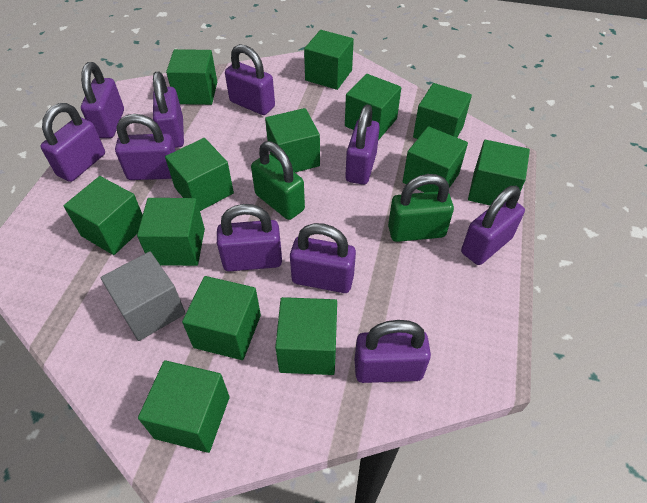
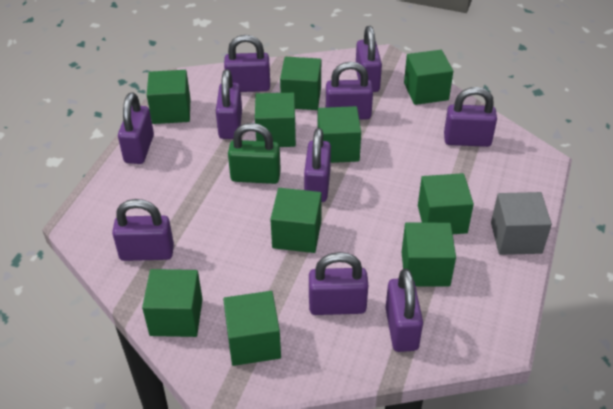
green cube: [64,176,143,255] [137,198,205,266] [138,360,230,453] [165,138,234,211] [166,49,217,105] [182,276,261,360] [265,108,320,172] [275,297,337,375] [304,30,354,90] [345,74,401,140] [403,126,468,193] [413,83,472,139] [468,140,530,205] = 13 -> [142,269,203,337] [147,70,190,124] [223,291,281,366] [255,93,296,147] [270,188,322,253] [280,57,321,110] [318,106,361,163] [402,223,456,286] [404,50,453,105] [418,173,474,234] = 10
green padlock: [251,141,305,220] [388,174,454,242] = 2 -> [228,123,281,184] = 1

